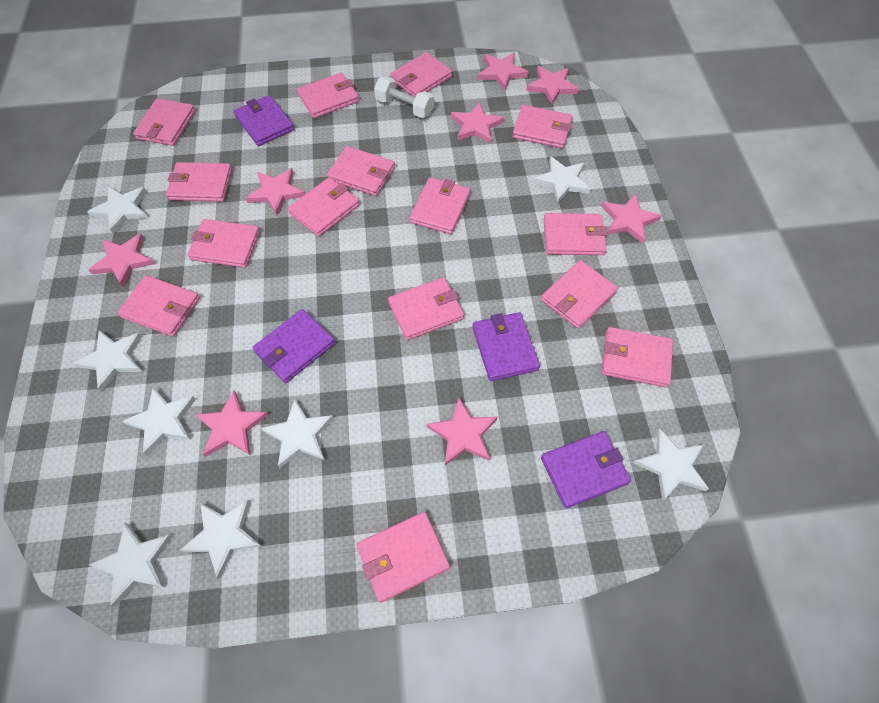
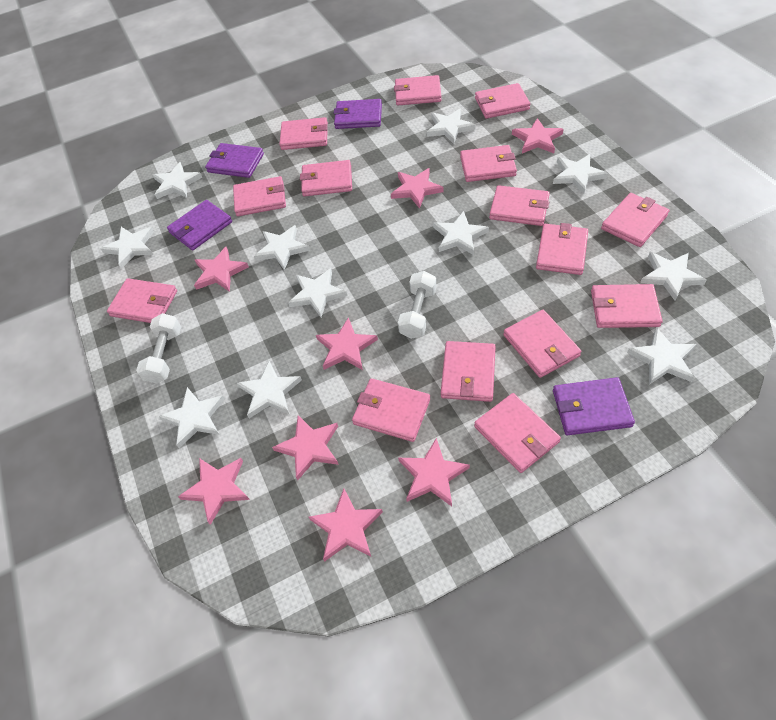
white dumbbell: [374,76,434,118] = 1 -> [136,313,181,383] [398,271,436,339] = 2
white star: [73,330,143,392] [87,186,148,234] [89,523,172,607] [122,387,196,456] [180,500,261,579] [261,399,334,468] [533,156,591,204] [633,428,709,502] = 8 -> [101,227,154,269] [153,162,202,199] [159,387,225,448] [237,361,302,418] [254,225,310,270] [288,268,348,317] [427,109,475,144] [433,211,489,255] [553,154,608,194] [627,327,696,385] [640,252,707,301] = 11

